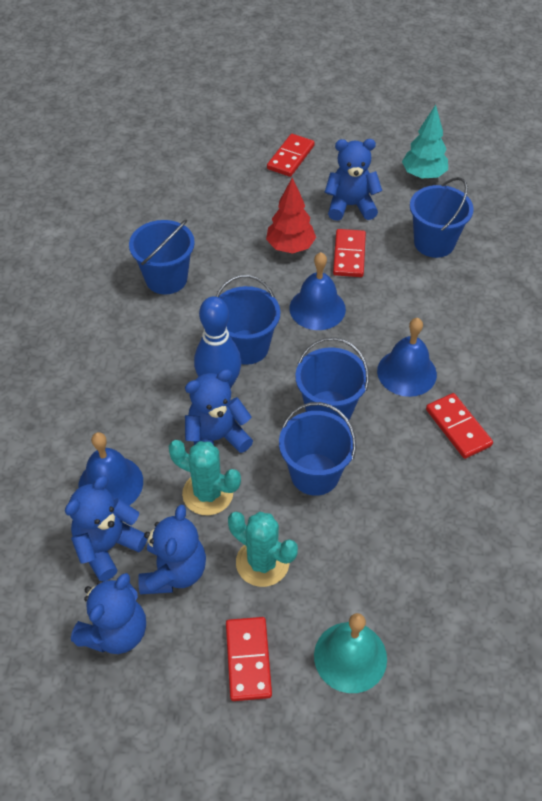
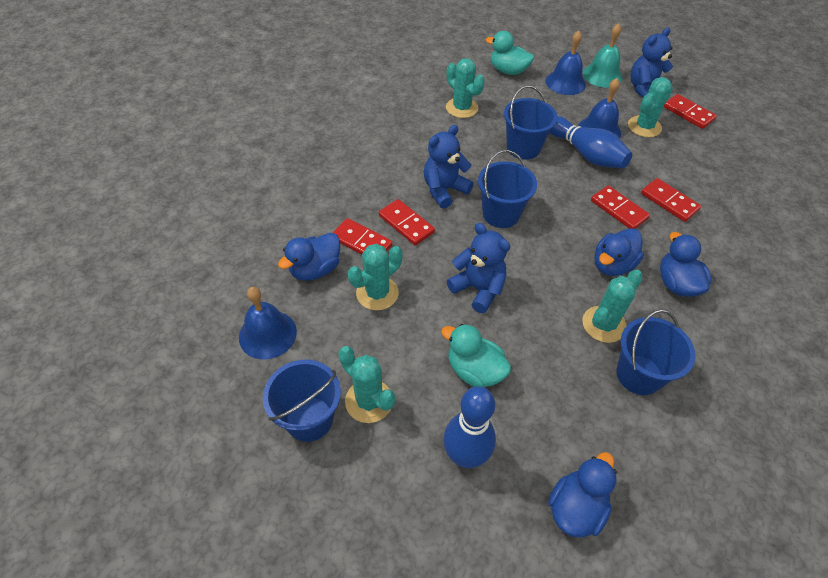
blue bowling pin: [194,296,241,389] = 1 -> [443,386,496,468] [550,116,632,168] = 2
blue bucket: [129,219,195,295] [216,275,281,365] [279,402,356,496] [295,337,369,421] [410,177,474,258] = 5 -> [263,359,341,442] [478,150,537,228] [504,85,558,160] [617,309,695,395] = 4
blue duck: none = 0 -> [278,233,340,281] [548,452,617,538] [595,228,644,276] [660,232,712,297] = 4
blue teddy bear: [65,476,147,582] [71,573,146,654] [138,505,206,594] [185,369,253,453] [325,139,382,221] = 5 -> [424,125,474,209] [447,223,510,313] [630,27,673,98] = 3
red domino: [226,617,272,701] [267,134,315,177] [333,229,366,277] [426,393,493,459] = 4 -> [333,218,392,255] [379,199,435,246] [591,185,650,229] [641,178,701,222] [664,94,717,129] = 5
red tree: [266,177,316,254] = 1 -> none = 0
turquoise cactus: [168,440,241,515] [228,512,298,587] = 2 -> [338,346,395,423] [348,244,402,310] [446,58,485,118] [582,270,643,343] [628,77,673,138] = 5
turquoise duck: none = 0 -> [441,324,511,387] [485,31,534,75] = 2
turquoise tree: [402,105,448,179] = 1 -> none = 0

